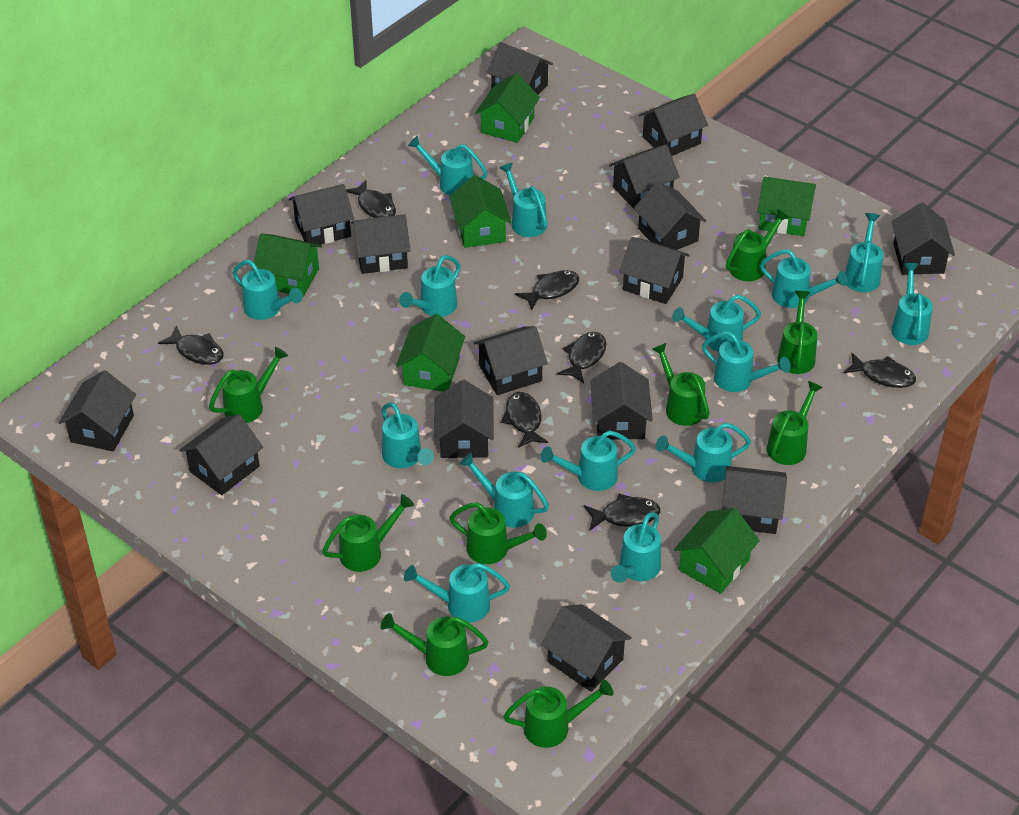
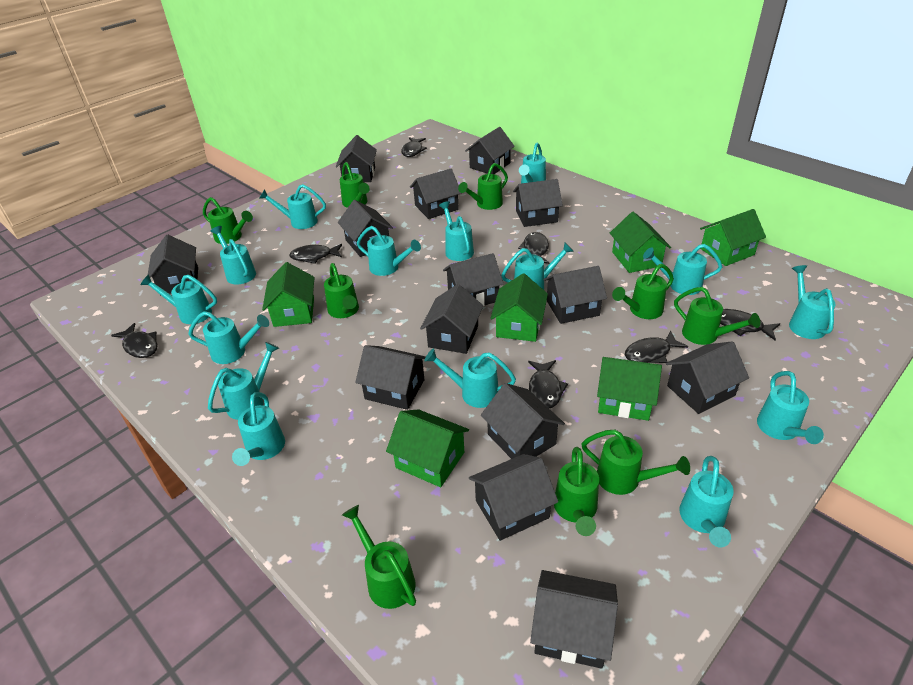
black house: [59,370,136,451] [179,414,263,495] [289,184,354,245] [351,214,411,274] [434,380,494,458] [474,326,548,395] [486,42,553,94] [541,604,632,692] [590,362,653,440] [609,144,680,209] [619,237,690,304] [634,181,706,250] [639,94,708,156] [722,466,787,534] [892,202,955,275] = 15 -> [148,235,198,294] [336,135,377,182] [338,200,393,257] [355,345,426,410] [410,169,461,219] [420,284,483,354] [443,253,503,306] [465,127,515,174] [469,454,558,541] [481,383,565,459] [513,179,563,227] [530,570,618,669] [544,266,607,324] [666,341,749,414] = 14

